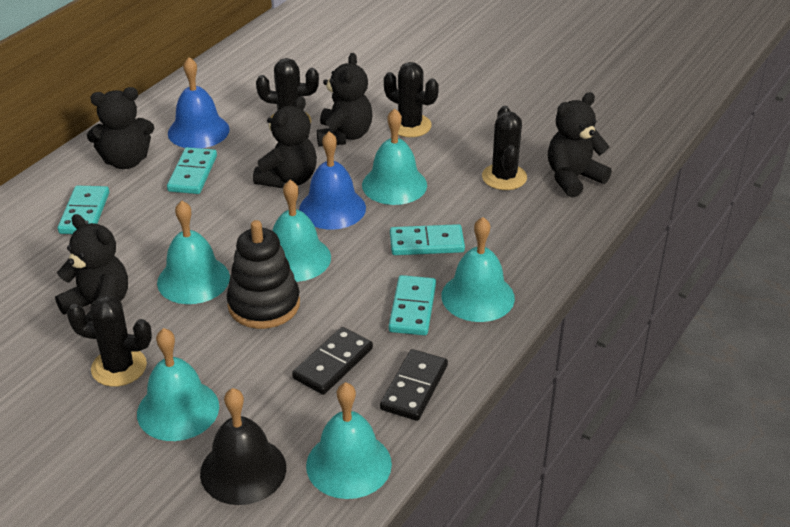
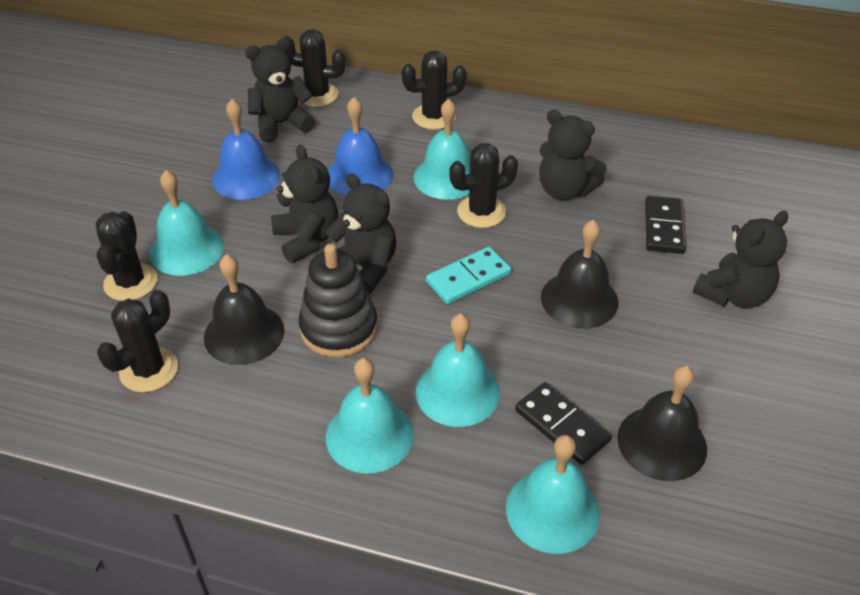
black bell: [200,388,286,505] = 1 -> [204,254,285,365] [541,220,618,329] [617,365,707,481] = 3
black cactus: [67,295,152,387] [256,58,319,123] [384,62,439,137] [482,106,527,190] = 4 -> [96,211,158,301] [97,290,178,392] [284,29,346,107] [401,51,467,130] [449,143,518,228] = 5
turquoise bell: [137,328,219,441] [157,200,230,304] [272,180,331,282] [306,382,392,499] [362,108,427,205] [441,217,515,322] = 6 -> [150,170,224,276] [326,358,414,474] [414,99,470,200] [416,313,500,427] [506,435,600,554] = 5
turquoise domino: [58,186,109,234] [167,147,217,194] [389,275,436,335] [390,224,465,255] = 4 -> [426,247,511,304] = 1

